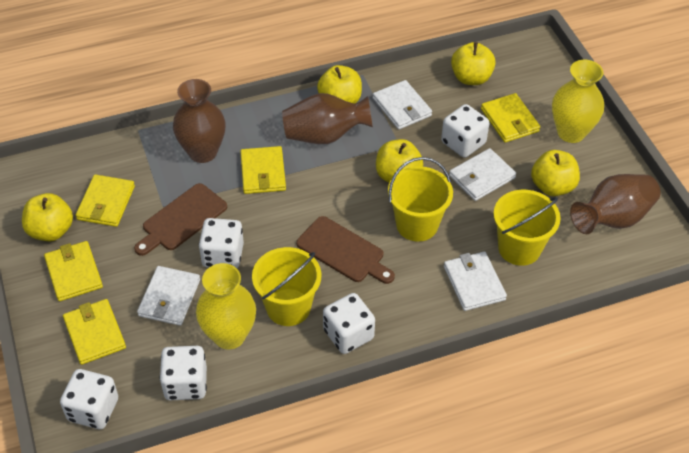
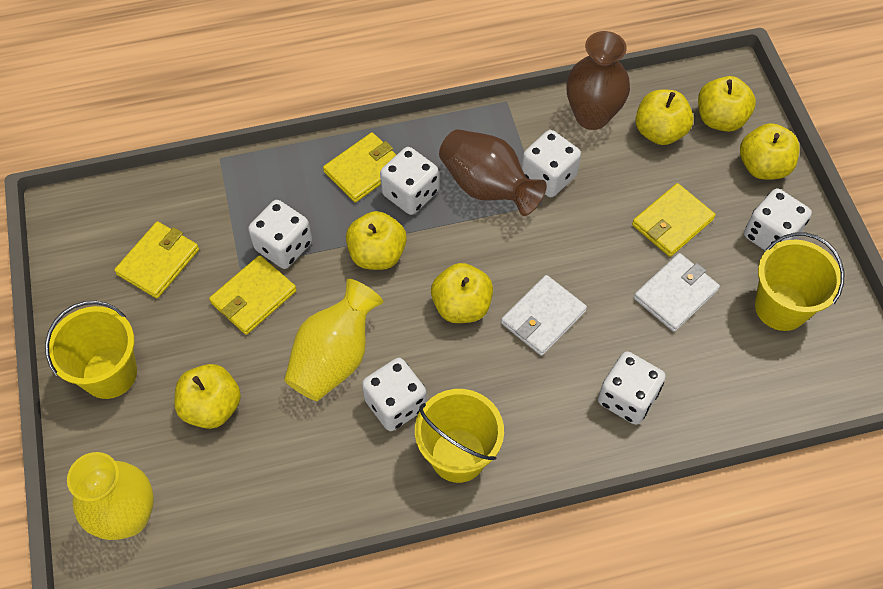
brown cutting board: [134,183,227,256] [296,216,395,284] = 2 -> none = 0
brown vase: [173,79,226,163] [282,93,373,144] [570,174,660,234] = 3 -> [439,129,547,216] [566,31,630,130] = 2
white dice: [60,369,118,429] [160,346,207,400] [199,218,244,268] [323,293,375,354] [441,104,489,158] = 5 -> [248,200,312,269] [362,358,427,431] [380,147,439,215] [522,130,581,197] [598,351,666,425] [744,188,812,251] = 6
white wallet: [137,266,200,326] [373,80,432,130] [444,251,507,311] [449,148,516,201] = 4 -> [501,275,587,356] [634,253,720,332] = 2
yellow apple: [22,193,73,241] [317,65,362,103] [376,139,423,183] [451,42,496,85] [531,150,580,196] = 5 -> [174,364,241,429] [346,211,407,270] [431,263,493,323] [635,89,694,145] [698,76,756,132] [740,123,800,180] = 6
yellow wallet: [44,241,103,301] [63,299,126,365] [75,174,135,227] [240,146,286,194] [481,93,540,143] = 5 -> [114,221,199,298] [209,255,297,335] [323,132,396,203] [632,183,716,257] = 4

